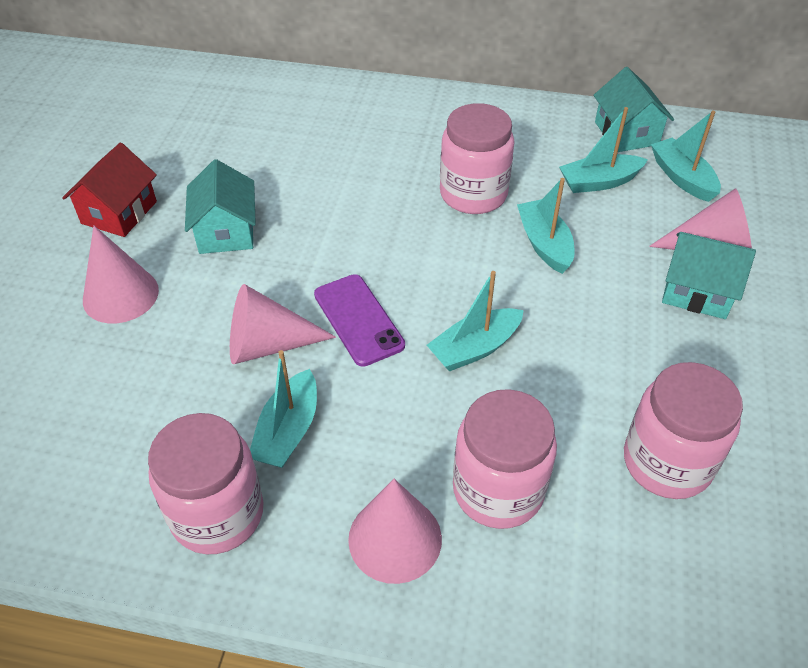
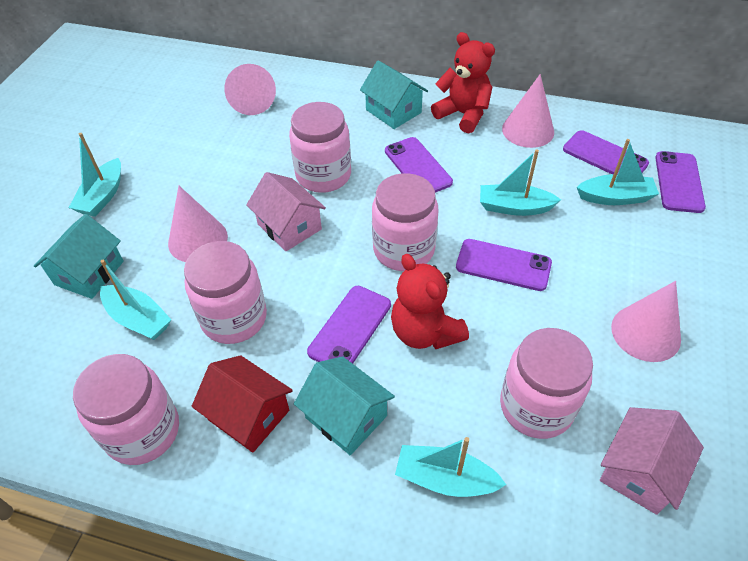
pink house: none = 0 -> [246,172,326,251] [600,407,704,515] = 2
pink jar: [148,413,264,554] [440,103,514,214] [453,389,557,529] [624,362,743,499] = 4 -> [73,354,179,465] [184,241,267,344] [289,102,351,193] [372,173,438,271] [500,328,593,439] = 5
purple phone: [314,274,405,367] = 1 -> [307,286,391,364] [385,137,453,193] [456,239,552,291] [563,130,649,174] [655,151,706,213] = 5
red teddy bear: none = 0 -> [391,254,469,349] [431,32,495,133] = 2

